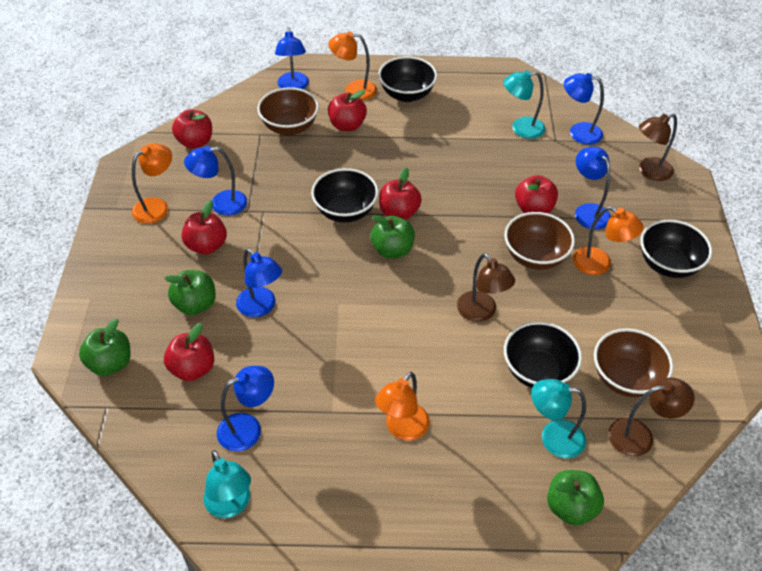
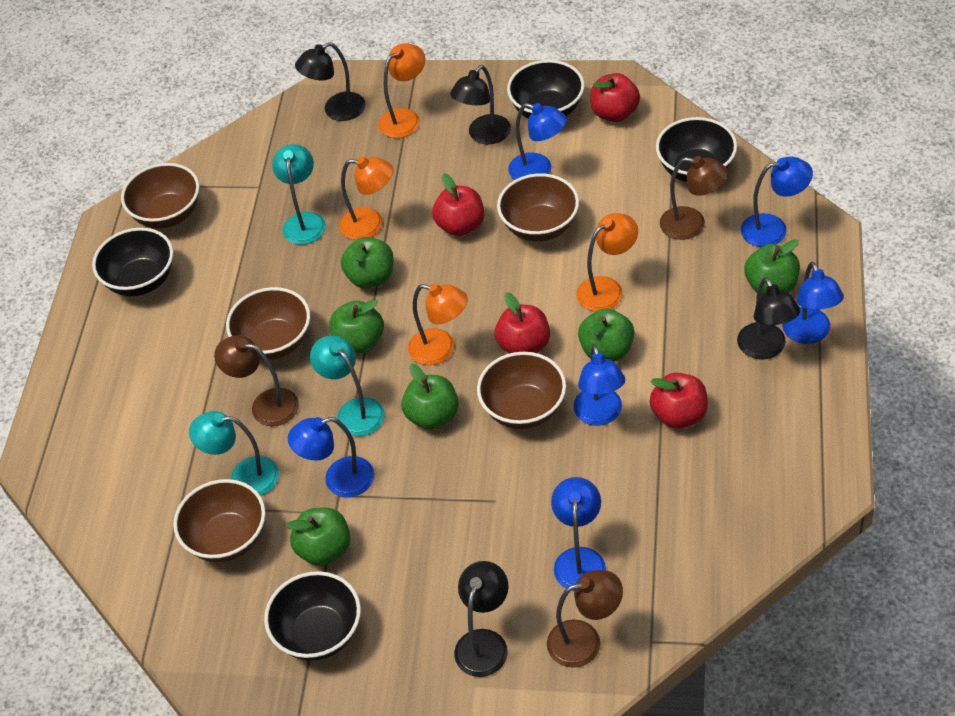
black lamp: none = 0 -> [295,42,366,121] [450,65,511,144] [454,561,508,677] [737,277,800,360] = 4
brown bowl: [257,87,319,135] [504,212,575,270] [594,328,673,397] = 3 -> [121,163,200,229] [173,479,266,562] [226,287,310,360] [477,352,566,429] [497,174,579,241] = 5
green apple: [79,318,131,376] [164,270,216,315] [371,215,415,259] [547,470,604,526] = 4 -> [286,508,350,566] [330,300,384,353] [341,237,394,289] [401,364,459,430] [578,308,634,362] [744,239,800,296] = 6
red apple: [164,323,214,381] [172,109,212,149] [182,200,227,255] [328,90,367,131] [379,167,422,220] [515,175,558,213] = 6 -> [432,173,484,236] [495,292,550,354] [590,73,640,122] [650,373,708,429] = 4

